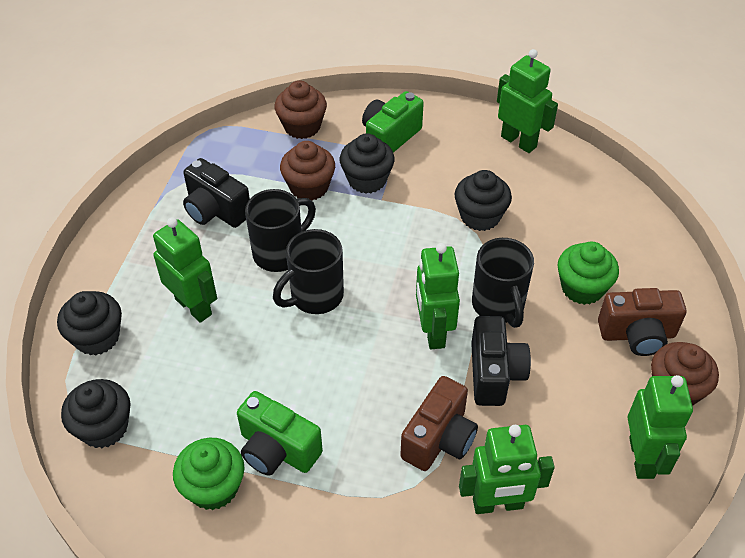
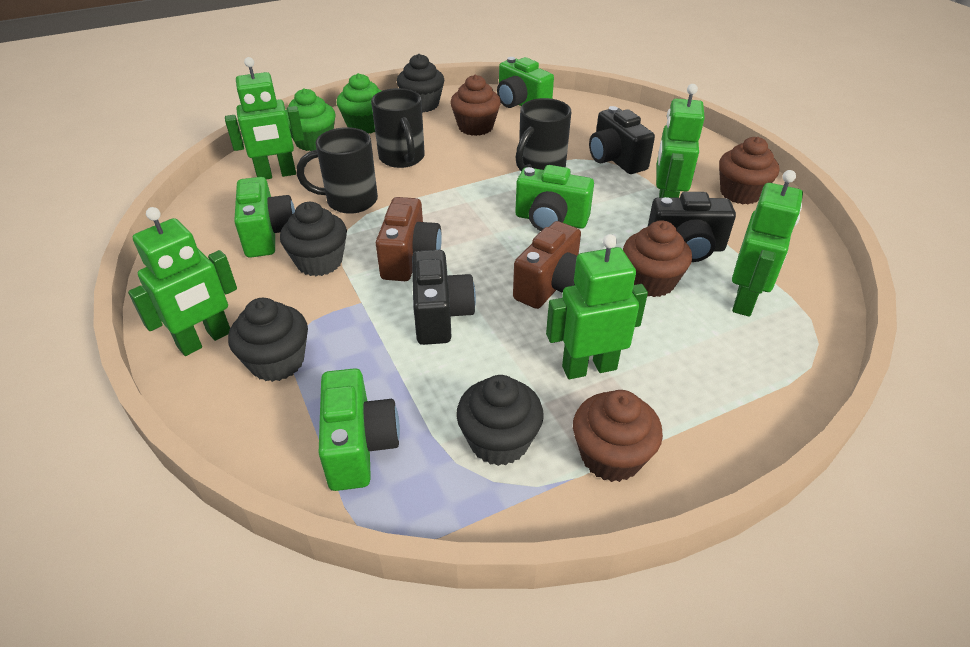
black camera: [183,158,250,228] [471,316,531,406] = 2 -> [412,250,476,345] [589,106,655,174] [648,192,736,262] = 3
brown cupcake: [275,80,327,139] [280,141,335,201] [651,342,719,406] = 3 -> [451,75,501,136] [573,390,663,482] [623,220,692,297] [719,137,779,204] = 4
green camera: [237,391,323,476] [362,91,424,153] = 2 -> [234,177,295,258] [319,368,400,491] [497,57,554,108] [515,165,594,231] = 4

